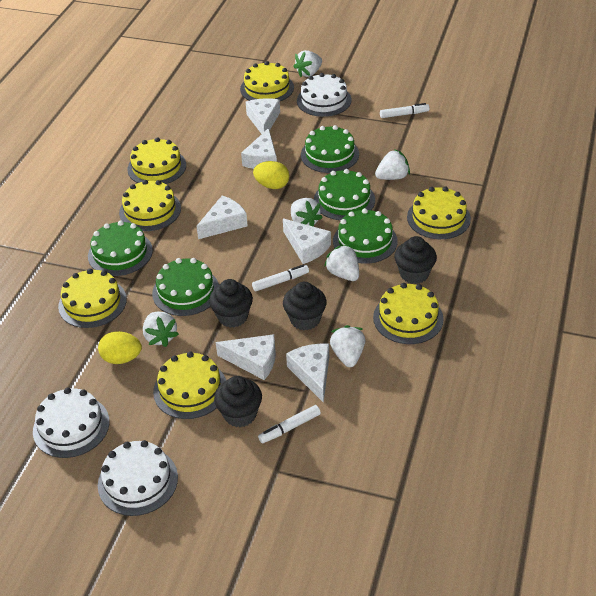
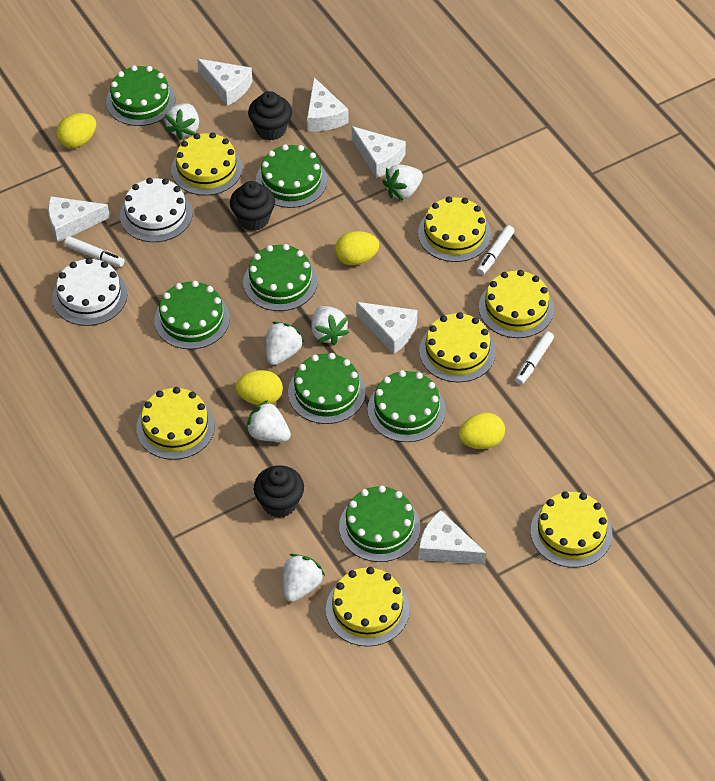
black cupcake: [209,279,253,328] [214,376,262,427] [283,282,327,330] [394,236,437,284] = 4 -> [230,181,275,231] [248,91,292,140] [254,465,304,518] = 3
green cake: [88,220,153,276] [152,258,219,316] [301,125,359,173] [314,169,375,220] [333,208,398,264] = 5 -> [106,65,175,126] [154,281,230,349] [243,244,318,311] [256,144,327,208] [288,353,366,424] [339,486,421,562] [368,370,446,442] = 7
white cake: [33,388,110,458] [98,440,178,516] [297,73,351,117] = 3 -> [52,258,127,326] [120,178,193,242] = 2
yellow egg: [98,331,142,364] [253,161,289,189] = 2 -> [56,113,96,148] [235,370,283,405] [335,231,379,265] [458,413,505,449] = 4

